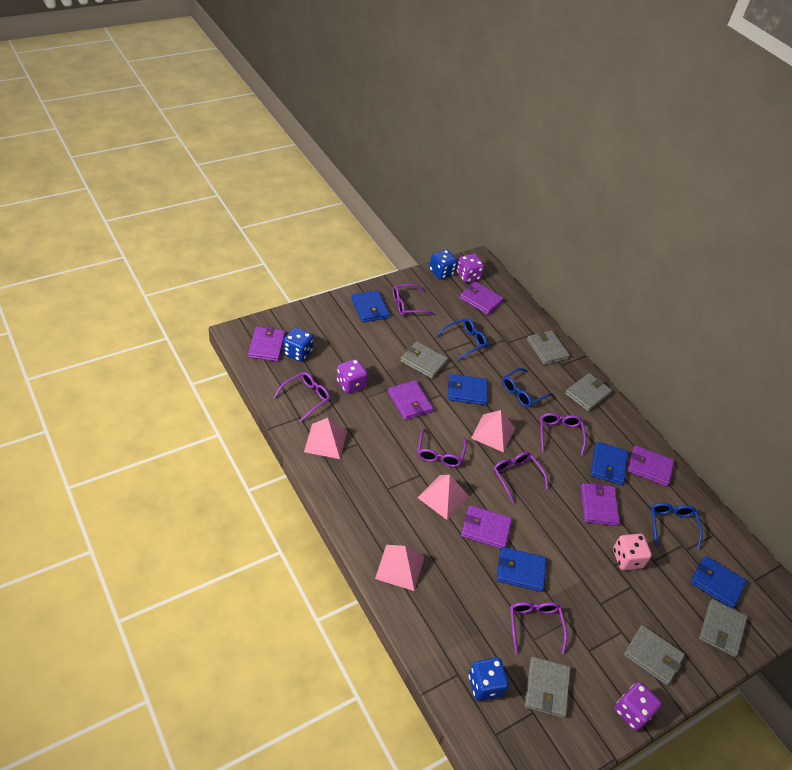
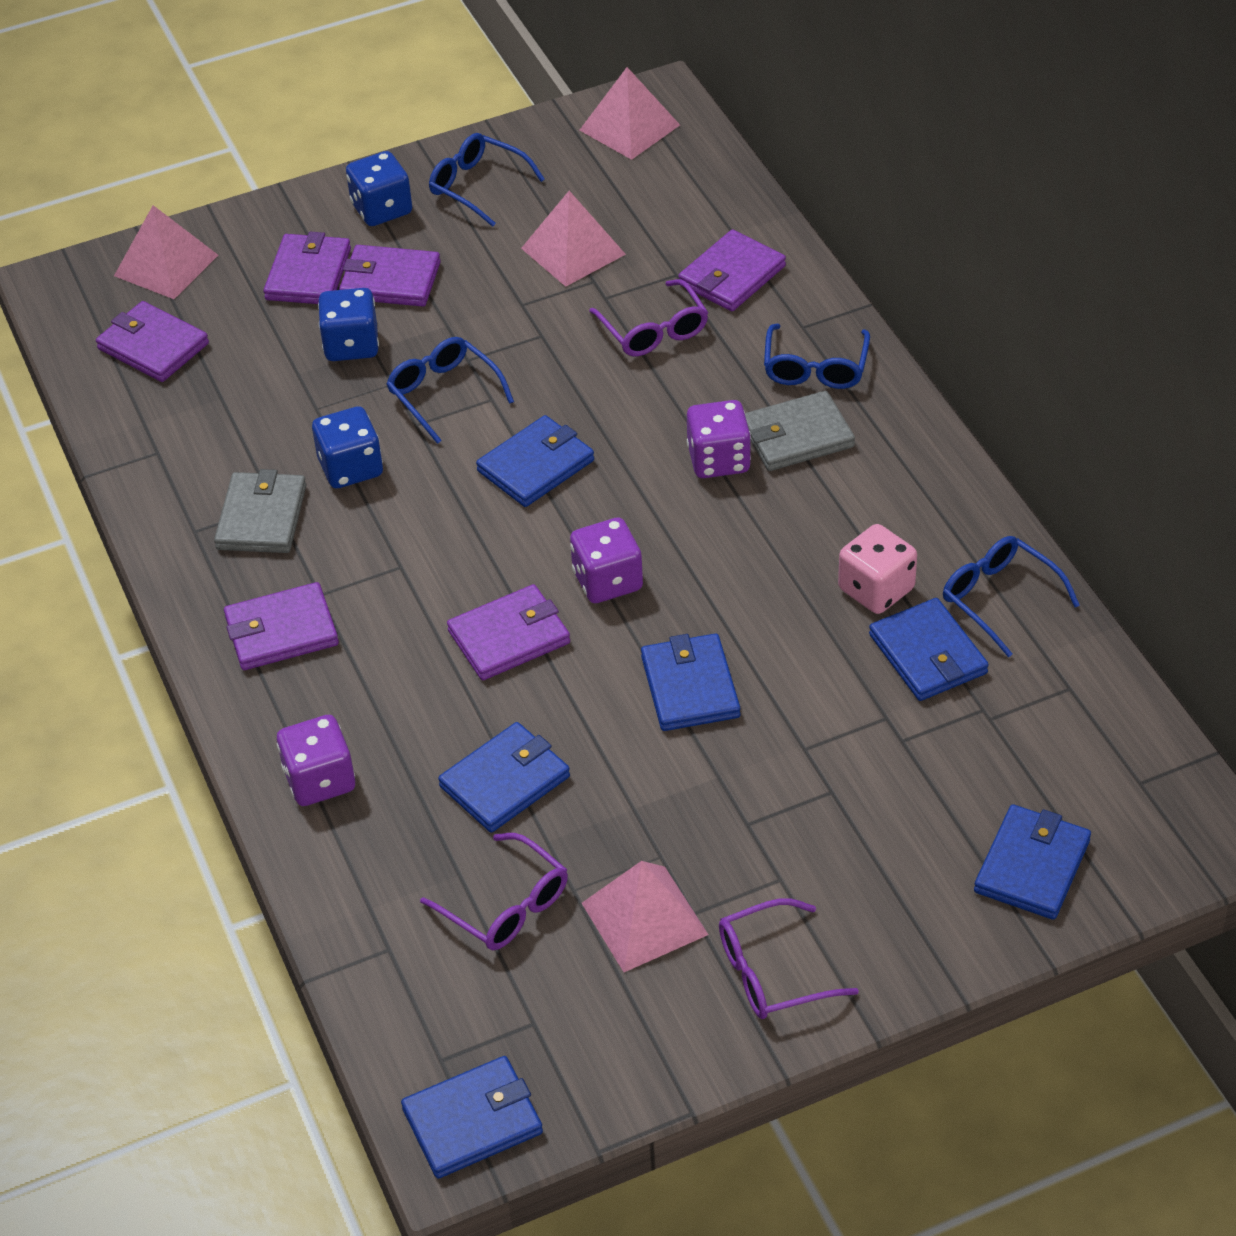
blue glasses: [437,318,487,361] [502,368,553,407] [651,503,702,550] = 3 -> [386,337,514,444] [429,133,545,227] [764,324,870,389] [943,536,1080,657] = 4
blue wallet: [351,290,390,322] [448,374,488,405] [497,547,547,592] [591,442,628,485] [690,556,747,609] = 5 -> [401,1056,543,1179] [438,722,570,833] [476,415,594,507] [641,633,740,731] [869,598,989,701] [974,804,1091,920] = 6
grey wallet: [400,341,448,379] [525,657,571,718] [527,331,570,365] [565,373,612,412] [624,625,685,685] [699,599,747,657] = 6 -> [214,469,306,553] [745,391,855,471] = 2
purple glasses: [274,372,330,422] [393,284,434,316] [418,429,467,467] [493,452,549,503] [510,602,567,654] [540,413,586,456] = 6 -> [420,833,568,950] [589,279,708,356] [719,898,859,1019] = 3

